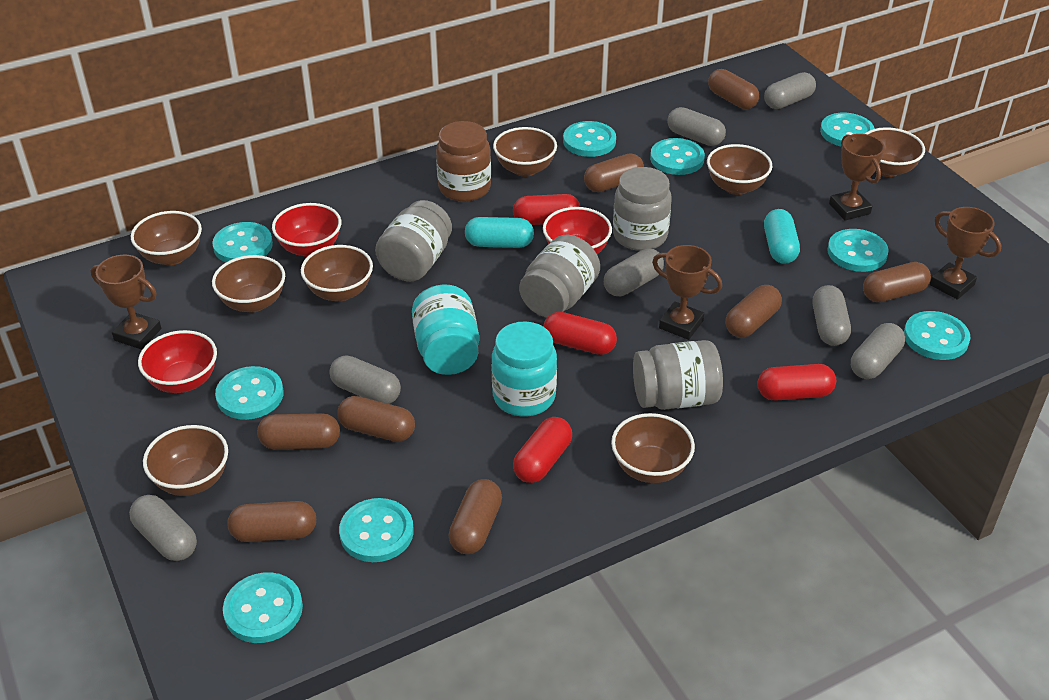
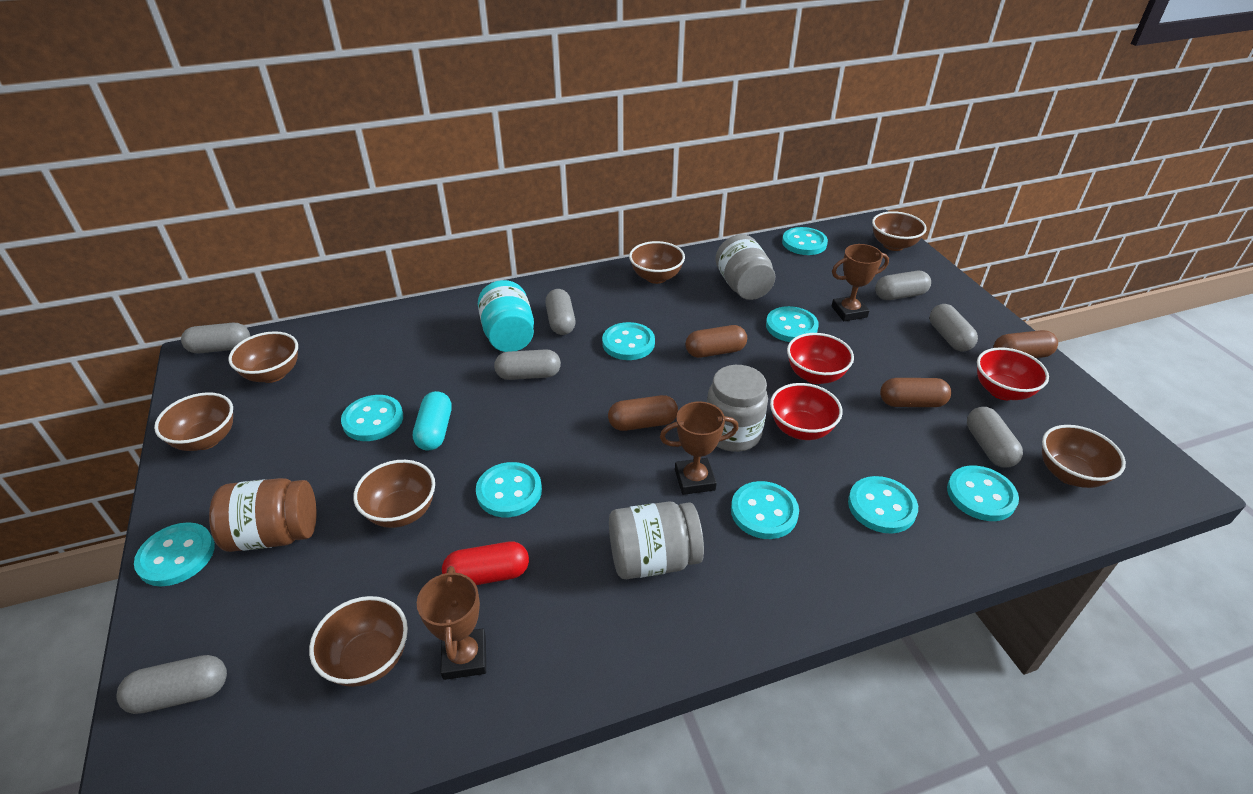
brown bowl: [131,211,202,265] [143,425,228,496] [212,255,285,313] [301,245,373,302] [493,127,557,177] [611,413,695,483] [707,144,772,195] [865,127,925,177] = 8 -> [154,392,233,451] [228,331,298,383] [309,596,408,687] [353,460,435,528] [629,241,685,284] [872,211,927,251] [1042,425,1126,488] = 7
brown capsule: [228,501,316,542] [257,413,340,449] [337,396,415,442] [449,479,502,554] [584,153,644,192] [708,69,759,109] [725,285,782,338] [863,262,931,302] = 8 -> [608,395,678,431] [685,325,747,358] [880,378,951,407] [993,330,1058,358] = 4
brown trophy: [91,255,161,349] [652,245,722,340] [829,134,885,221] [930,207,1002,300] = 4 -> [417,566,486,680] [660,401,739,495] [832,244,889,321] = 3
grey jar: [375,200,452,282] [519,234,600,317] [613,167,672,251] [633,340,723,410] = 4 -> [609,501,704,579] [707,365,768,452] [716,234,776,300] = 3
red capsule: [513,194,580,225] [513,417,572,483] [543,312,617,355] [757,364,836,401] = 4 -> [442,542,529,585] = 1
turquoise capsule: [465,217,534,248] [764,209,800,264] = 2 -> [413,391,452,451] = 1
turquoise jar: [412,284,479,375] [491,321,557,417] = 2 -> [478,280,534,352] = 1

